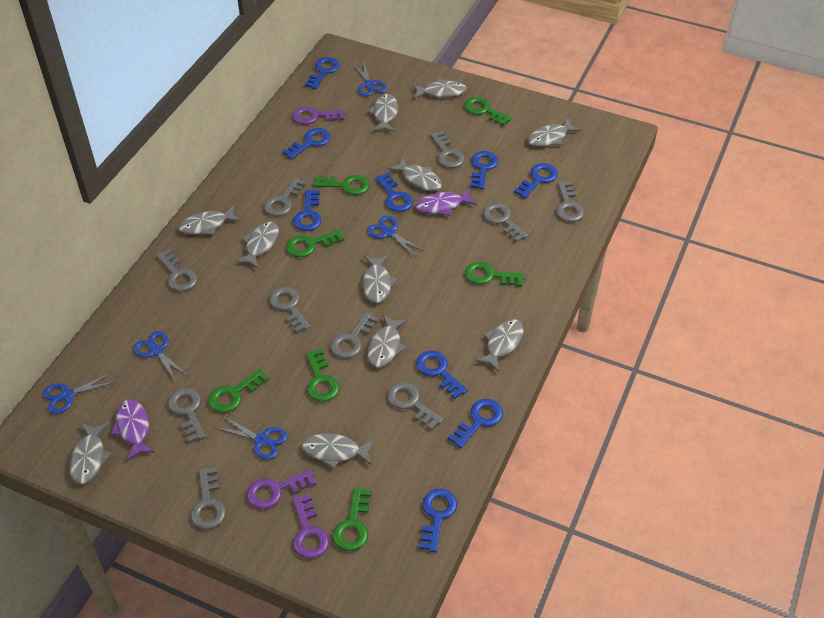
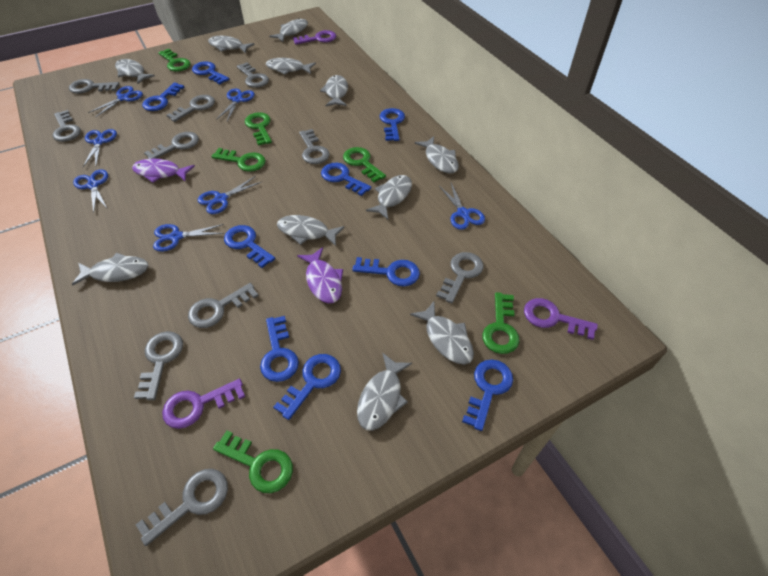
blue scissors: [43,372,115,414] [133,331,188,382] [215,416,288,460] [354,61,387,96] [367,216,424,256] = 5 -> [73,169,108,213] [83,129,117,167] [88,86,143,118] [153,224,224,252] [198,176,261,214] [216,88,255,121] [439,183,485,230] = 7
green key: [208,368,269,413] [286,229,344,257] [306,349,339,402] [314,175,369,195] [333,487,372,551] [464,97,512,126] [465,262,525,287] = 7 -> [158,49,191,72] [211,148,266,172] [213,430,293,493] [245,112,272,146] [343,147,386,182] [482,292,519,354] = 6

